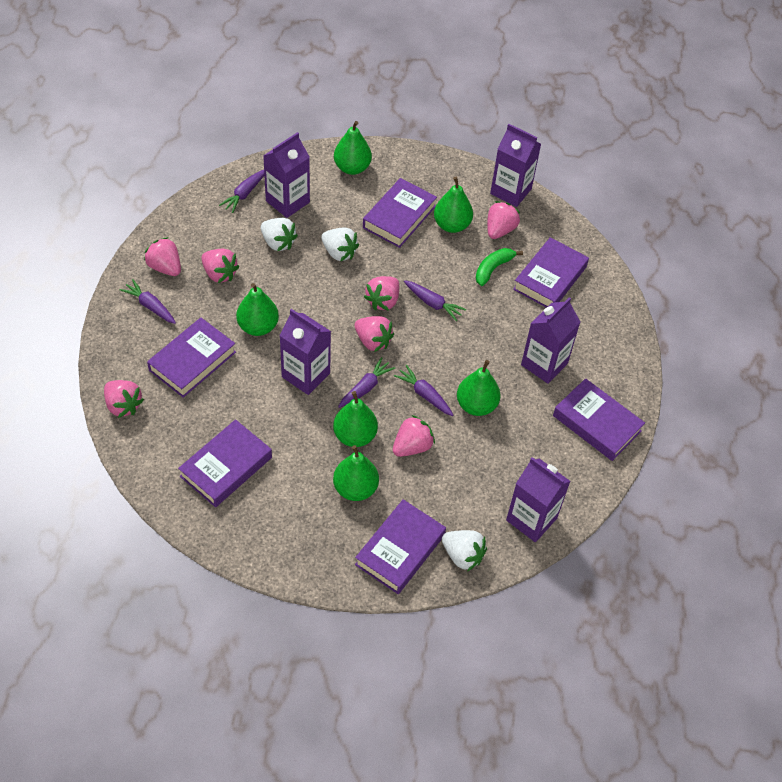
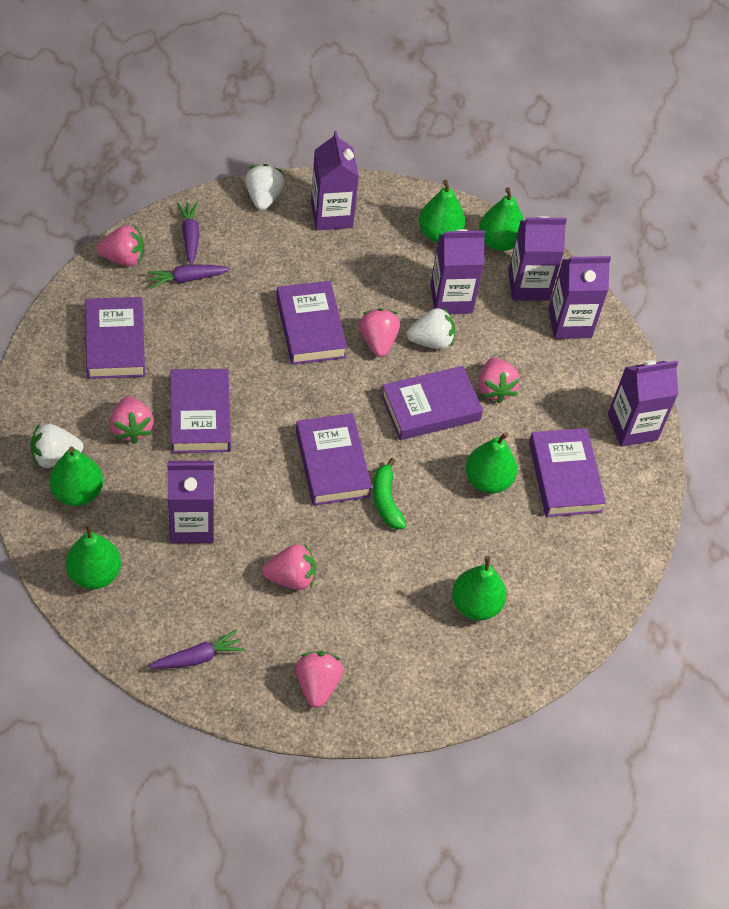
pink strawberry: [104,380,144,418] [144,237,181,276] [201,249,240,283] [355,316,394,352] [364,276,399,310] [393,415,435,457] [487,201,520,239] = 7 -> [97,225,144,266] [110,396,154,444] [262,544,316,590] [295,651,343,708] [359,309,400,357] [479,357,520,403] = 6
purple carrot: [120,279,176,324] [219,170,264,213] [338,357,396,408] [394,365,453,416] [404,280,466,321] = 5 -> [147,265,230,288] [149,629,245,669] [177,202,199,265] = 3
purple carton: [263,132,310,218] [279,309,331,395] [490,124,541,207] [506,457,571,542] [521,297,580,384] = 5 -> [167,461,214,543] [311,131,359,230] [430,229,485,314] [508,216,567,301] [548,256,611,339] [608,360,678,447] = 6

